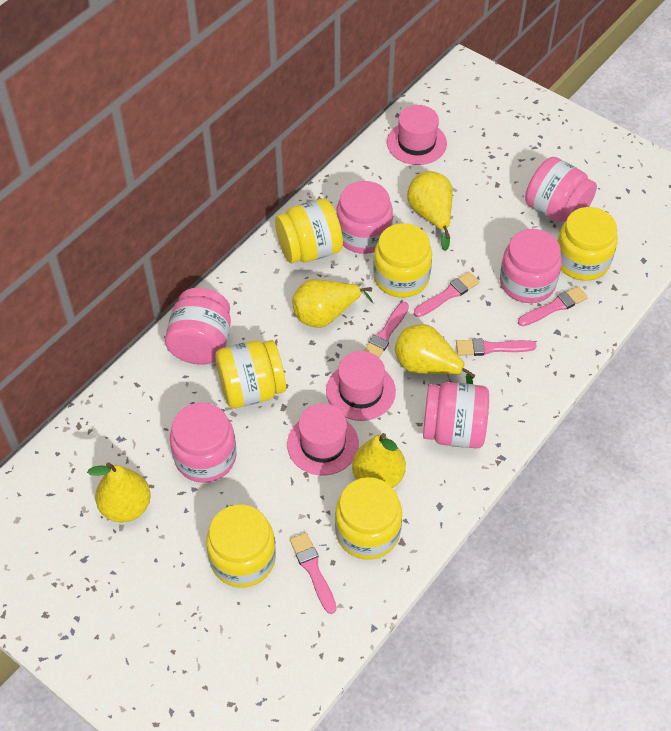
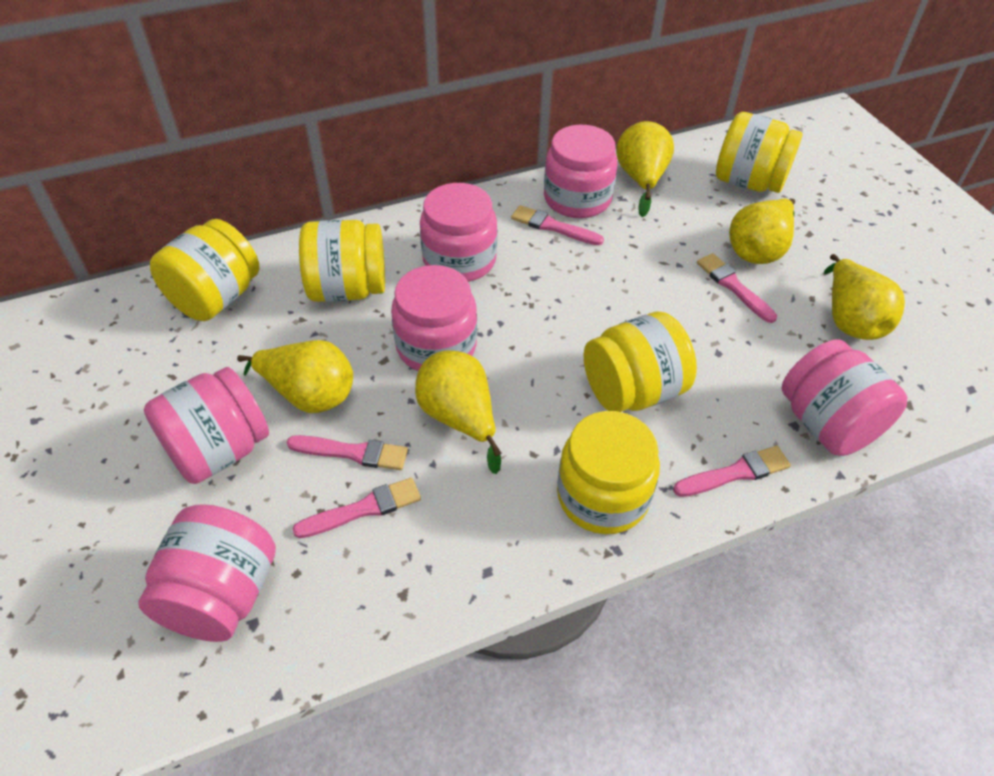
pink hat: [287,404,359,475] [326,351,396,421] [387,105,447,165] = 3 -> none = 0
yellow jar: [206,504,276,588] [216,340,286,408] [275,198,343,263] [335,477,402,560] [373,223,432,298] [558,207,618,281] = 6 -> [150,219,259,321] [299,220,385,302] [557,411,660,534] [584,311,697,412] [716,112,803,193] = 5

